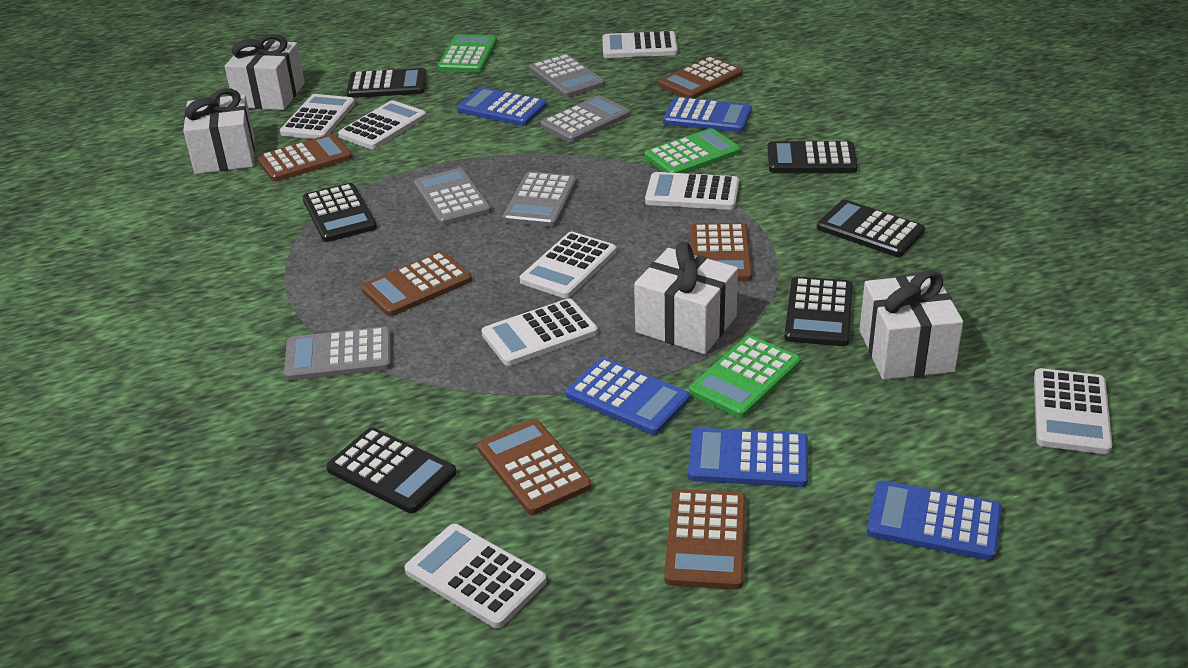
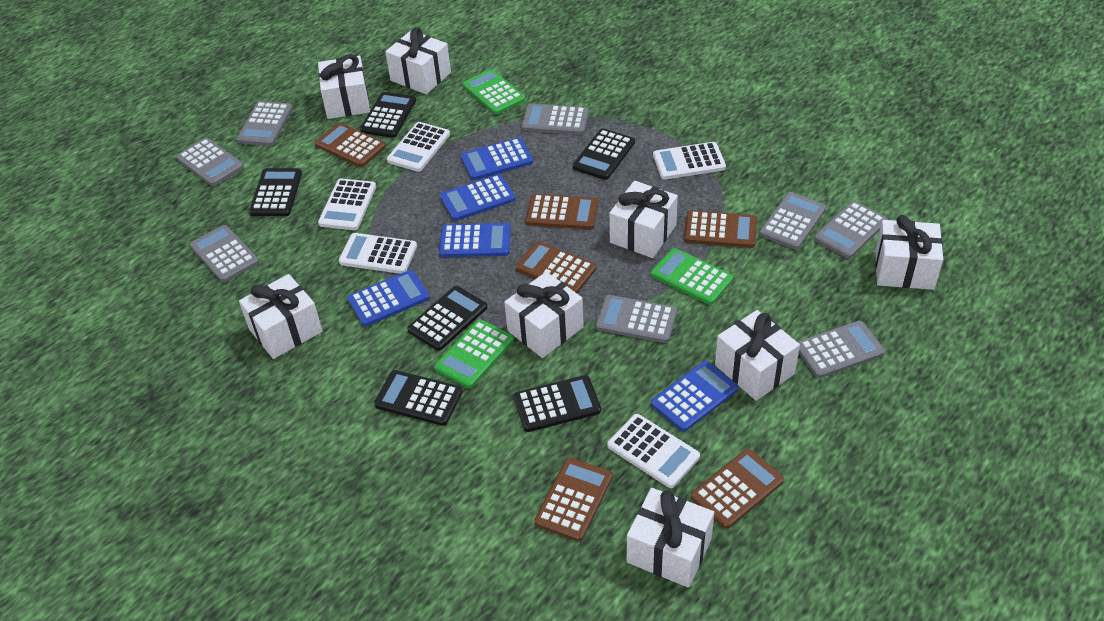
grey calculator: [284,327,391,381] [414,168,491,226] [503,171,577,227] [529,54,605,98] [540,95,630,143] = 5 -> [176,138,244,186] [190,225,259,282] [237,101,293,146] [521,104,589,135] [595,295,677,343] [759,192,826,250] [798,321,885,378] [814,201,888,259] = 8
white calculator: [280,94,355,139] [338,100,426,149] [405,524,547,628] [481,298,598,366] [520,232,617,298] [602,31,678,58] [645,172,739,210] [1034,368,1112,454] = 8 -> [318,179,376,230] [339,233,417,274] [387,122,450,172] [607,414,700,488] [653,142,726,180] = 5
white gift: [183,89,255,174] [225,34,305,110] [634,242,738,354] [860,270,963,380] = 4 -> [239,274,323,359] [318,54,370,119] [385,27,451,94] [504,272,584,358] [609,181,678,258] [627,488,714,588] [715,310,800,401] [875,215,943,290] = 8

